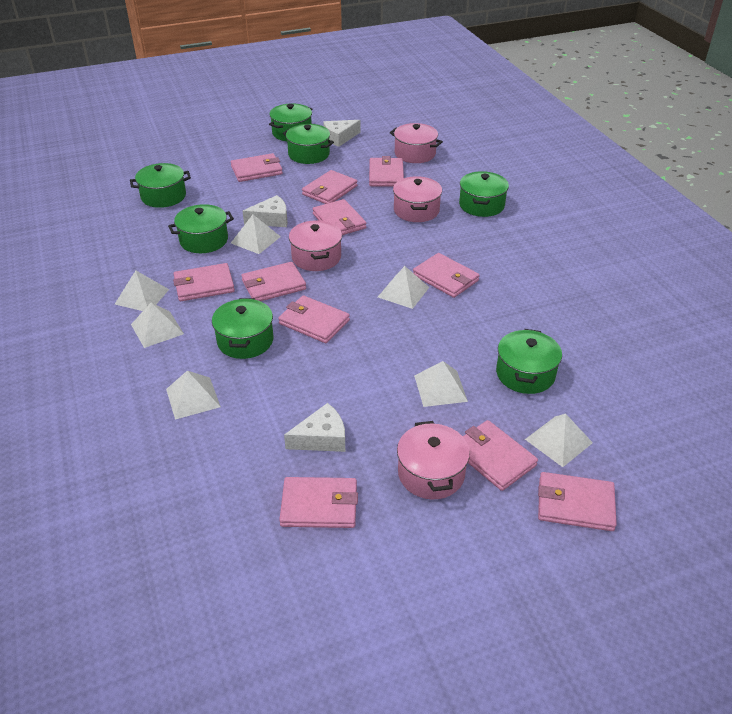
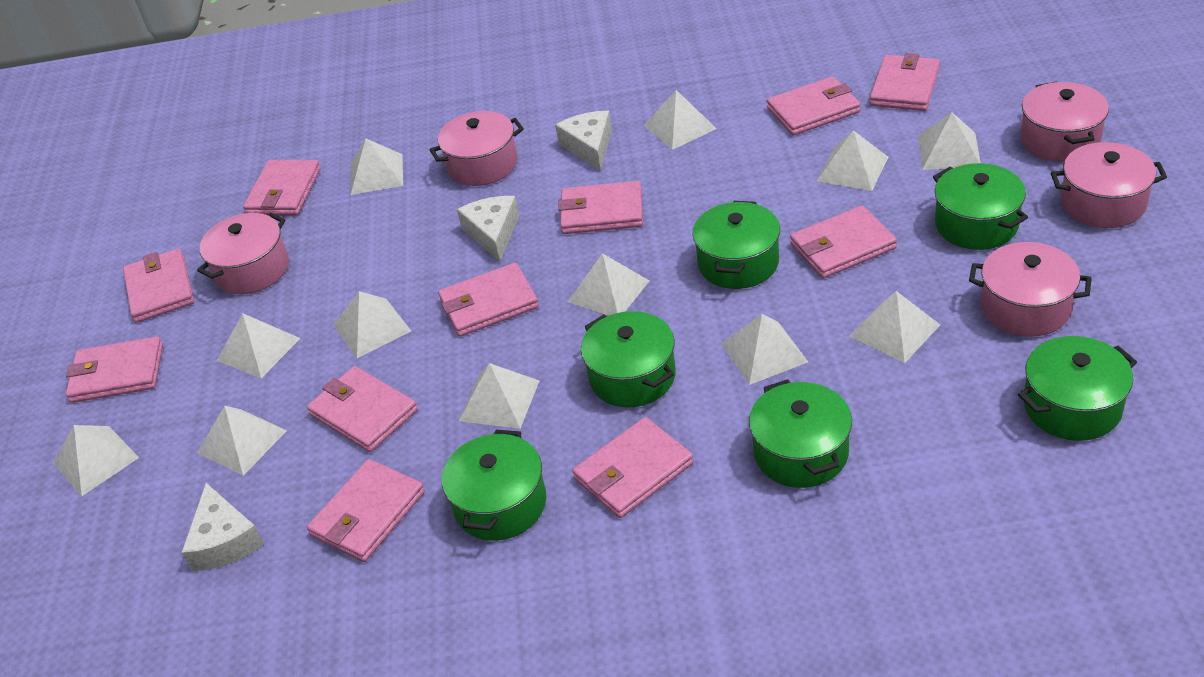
green pot: [130,163,191,208] [168,204,234,253] [212,298,273,359] [269,103,312,141] [283,124,334,164] [459,171,509,217] [496,329,562,394] = 7 -> [442,430,546,541] [581,311,676,407] [693,201,780,289] [749,379,852,488] [933,163,1028,250] [1018,336,1137,441] = 6
pink pot: [289,220,342,271] [390,123,443,163] [393,176,442,222] [397,421,470,499] = 4 -> [197,213,289,294] [430,111,524,186] [969,242,1092,337] [1020,82,1109,162] [1051,142,1167,228] = 5
white pyramid: [115,270,169,311] [131,302,184,348] [166,371,221,420] [231,215,281,254] [378,266,429,309] [414,361,468,407] [525,414,593,467] = 7 -> [53,425,139,496] [197,406,287,475] [217,313,300,378] [333,291,411,358] [350,139,403,195] [459,363,539,429] [568,253,649,316] [644,90,717,150] [721,314,808,385] [817,130,888,191] [849,291,940,363] [918,112,981,170] = 12

